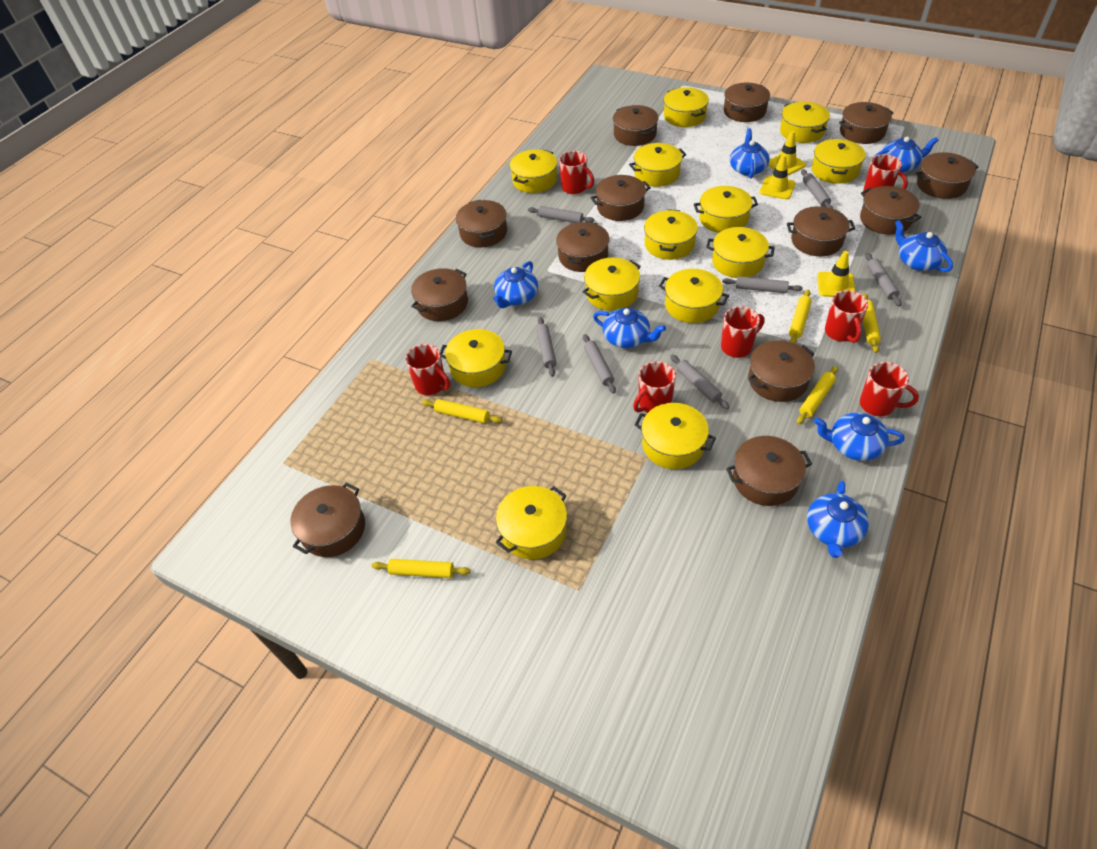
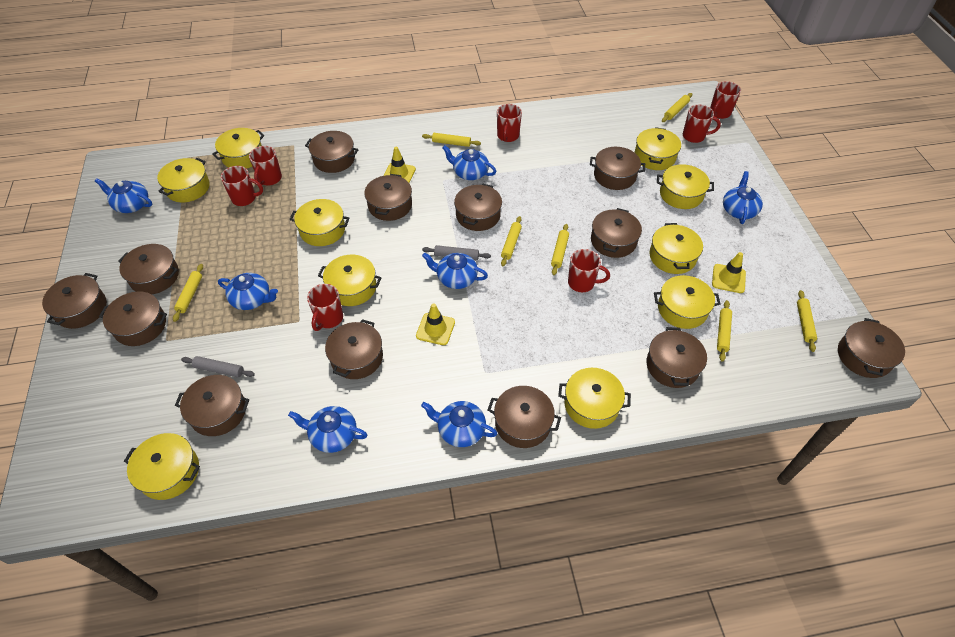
grey rolling pin: [528,206,594,223] [536,317,556,377] [583,334,616,394] [670,355,729,409] [722,276,803,293] [801,169,833,209] [865,253,902,306] = 7 -> [181,356,255,378] [422,245,491,260] = 2
yellow pot: [440,329,512,387] [496,486,567,559] [510,149,557,193] [583,257,641,311] [629,143,686,187] [634,403,716,469] [644,209,698,260] [659,269,729,323] [664,87,709,127] [694,186,758,233] [706,227,775,278] [780,102,830,143] [812,139,865,184] = 13 -> [124,433,200,500] [157,158,210,202] [212,128,265,169] [289,199,350,246] [318,254,382,306] [558,368,631,429] [634,127,681,170] [649,223,703,274] [654,275,720,329] [657,164,714,209] = 10
yellow rolling pin: [371,559,471,578] [422,399,502,424] [789,290,812,344] [797,366,838,425] [862,293,881,353] = 5 -> [173,264,203,322] [422,133,481,147] [501,216,522,266] [551,224,569,275] [662,93,692,122] [717,300,732,362] [797,290,817,352] = 7

